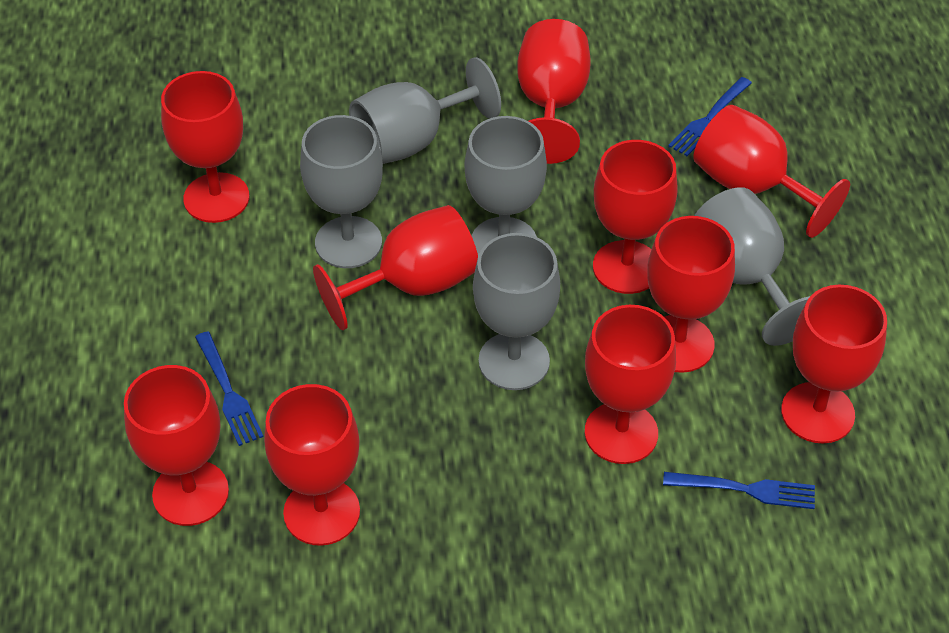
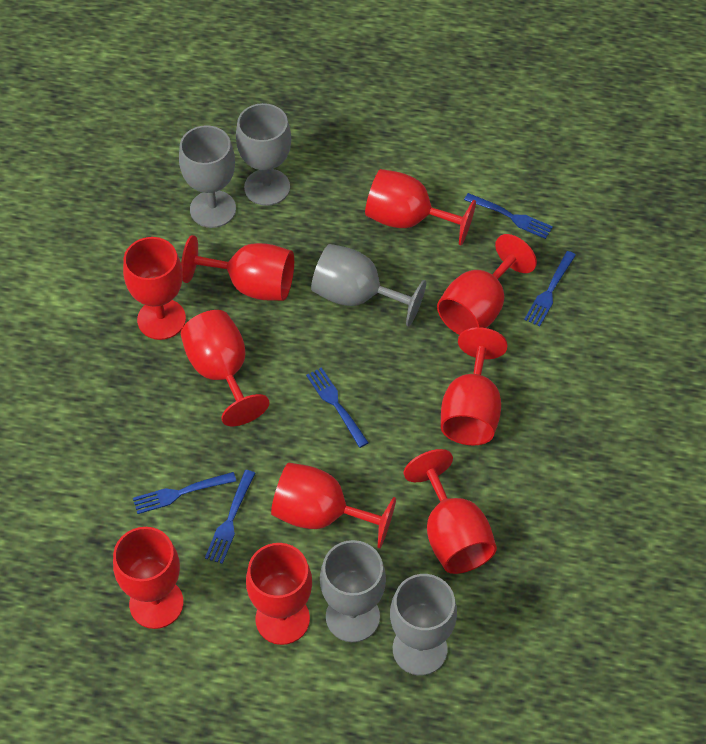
blue fork: [195,331,264,446] [663,472,815,509] [668,77,752,156] = 3 -> [133,472,236,514] [205,470,255,564] [306,367,369,448] [464,193,553,239] [524,251,576,326] = 5

